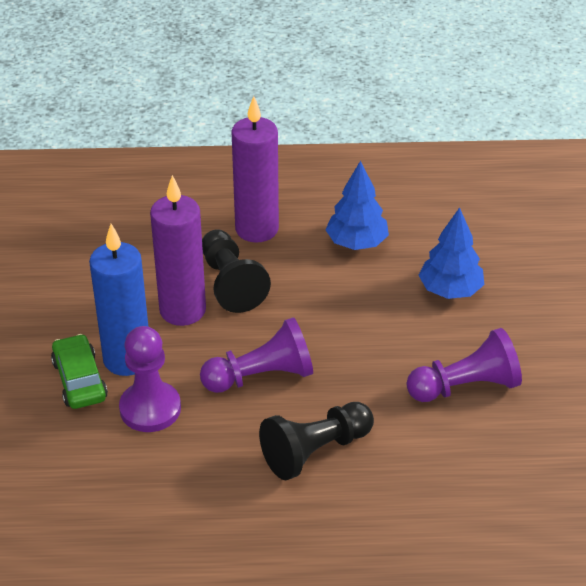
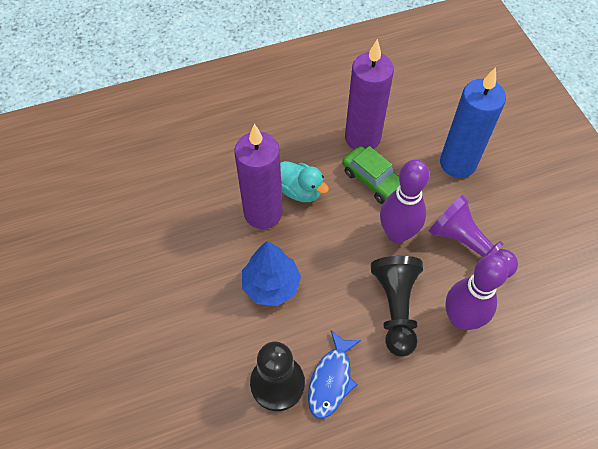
blue fish: none = 0 -> [308,330,361,419] = 1
blue tree: [325,161,389,250] [418,207,484,299] = 2 -> [242,241,301,306] = 1
purple bowling pin: none = 0 -> [380,159,430,243] [445,255,509,330] = 2
purple pawn: [119,326,181,432] [200,317,313,393] [406,328,522,402] = 3 -> [429,195,518,278] = 1
turquoise duck: none = 0 -> [280,161,329,202] = 1

